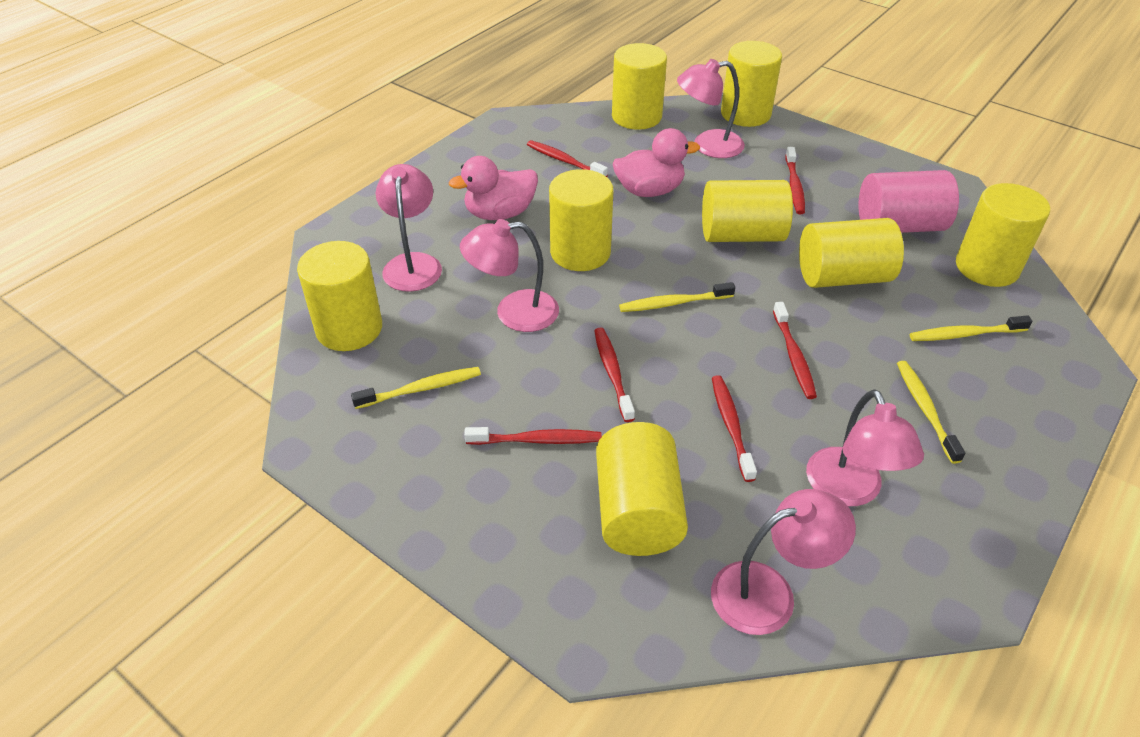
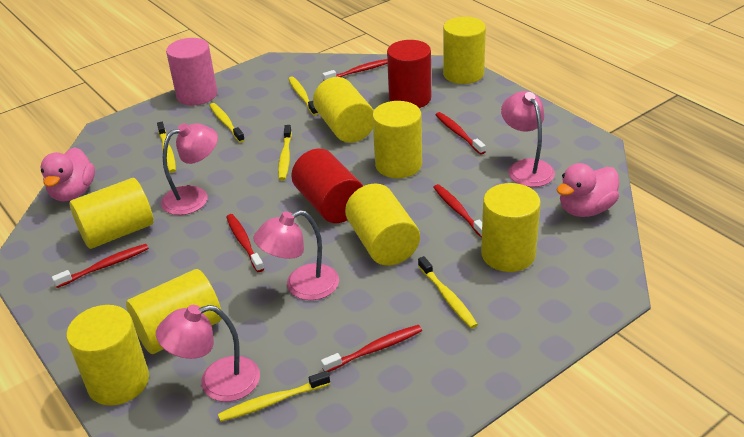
pink lamp: [376,164,442,292] [460,219,559,332] [677,59,745,158] [711,489,856,635] [806,389,924,506] = 5 -> [156,305,260,402] [161,123,218,215] [253,210,339,300] [501,91,555,187] = 4
red cylinder: none = 0 -> [291,149,363,223] [387,40,431,108] = 2
yellow toothbrush: [351,367,481,409] [619,282,735,312] [897,361,965,464] [910,315,1032,341] = 4 -> [157,122,176,173] [209,103,245,143] [218,371,330,422] [278,125,292,180] [288,76,318,116] [418,256,478,329] = 6

